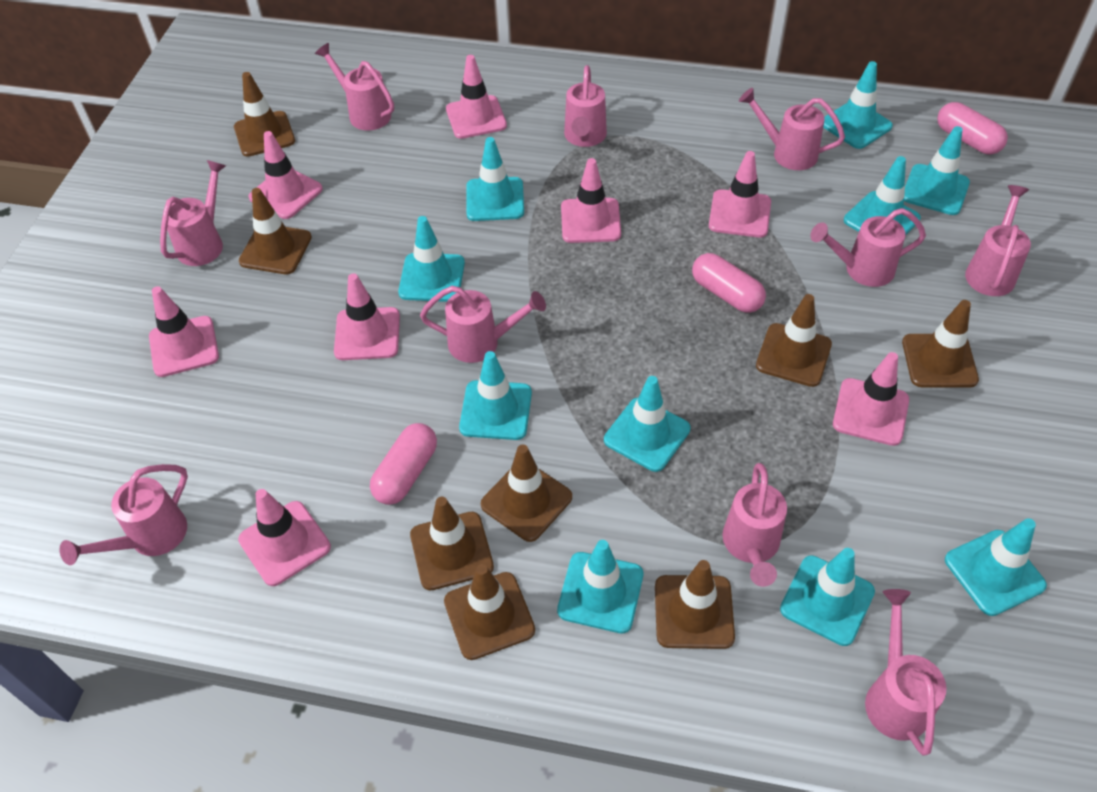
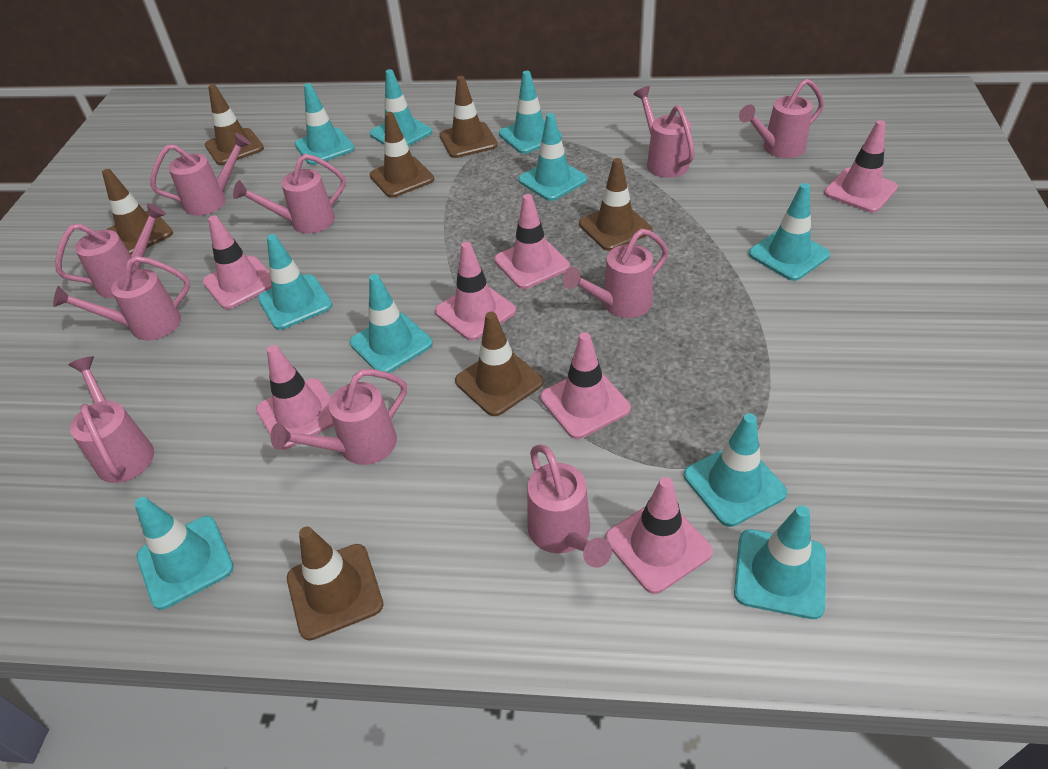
brown traffic cone: [234,72,295,157] [239,188,312,274] [410,497,494,590] [444,564,535,660] [481,445,572,542] [655,560,735,649] [756,294,832,387] [902,300,979,388] = 8 -> [102,169,173,255] [205,84,264,165] [287,526,383,641] [370,112,434,198] [440,76,498,158] [455,311,543,416] [579,158,653,251] = 7
pink capsule: [370,423,437,505] [692,253,766,313] [937,102,1008,154] = 3 -> none = 0
pink traffic cone: [149,286,219,377] [238,489,331,586] [248,131,323,219] [334,273,400,360] [446,55,507,139] [561,158,621,243] [709,151,771,238] [833,352,909,446] = 8 -> [202,215,272,309] [256,345,334,450] [435,241,516,340] [494,194,570,289] [540,332,631,439] [605,477,713,594] [824,120,898,213] = 7

